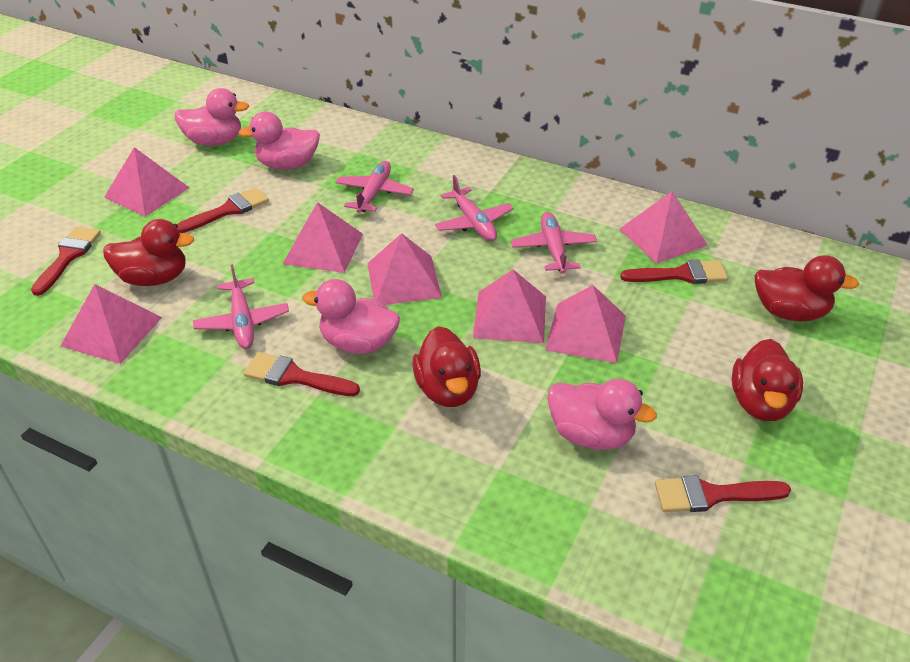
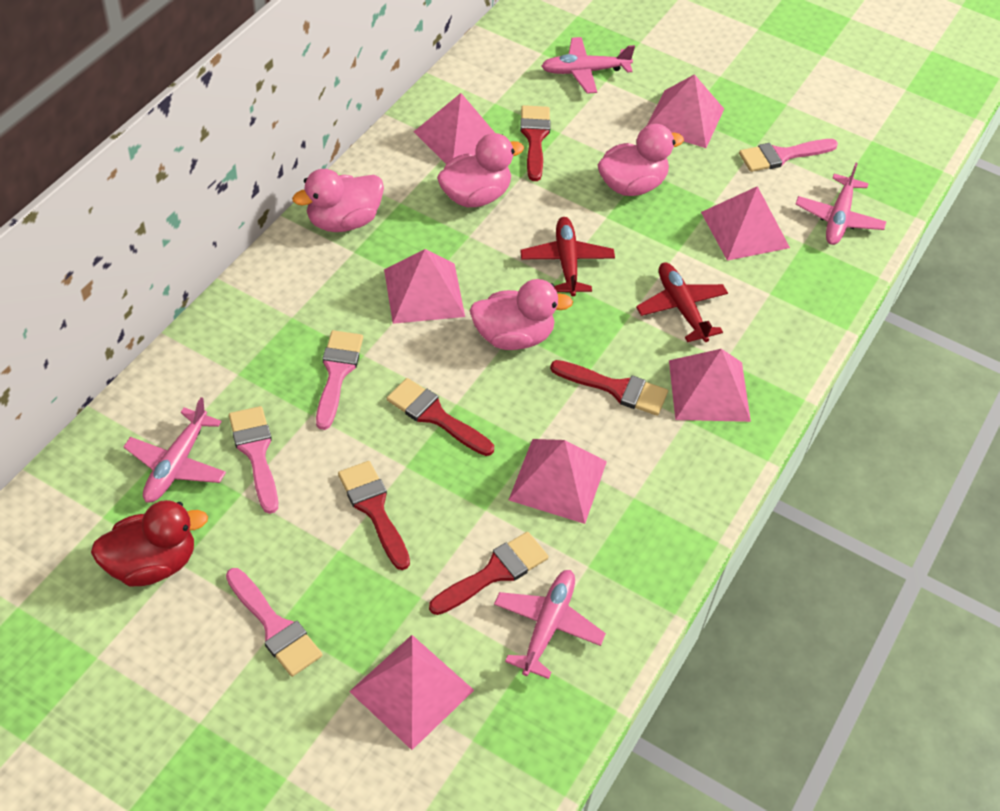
pink brush: none = 0 -> [226,568,322,677] [229,406,278,514] [316,330,363,430] [739,139,838,172] = 4
red duck: [103,219,194,286] [412,326,481,407] [732,339,803,421] [755,255,859,321] = 4 -> [91,500,208,586] = 1
red plane: none = 0 -> [520,217,615,296] [636,263,728,342] = 2

